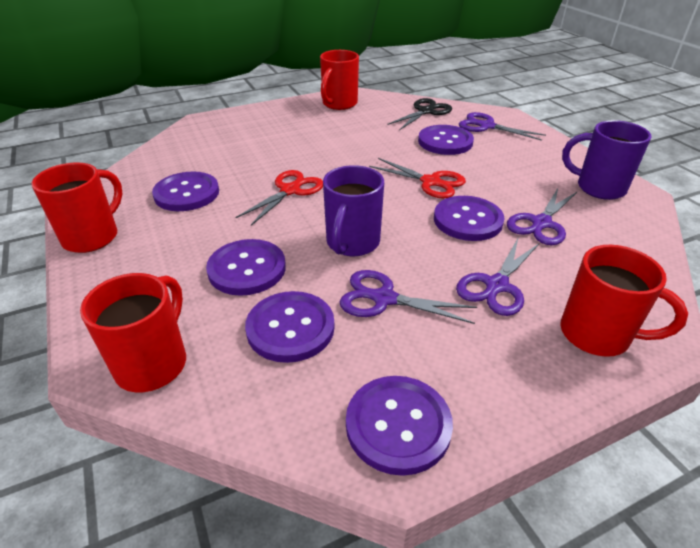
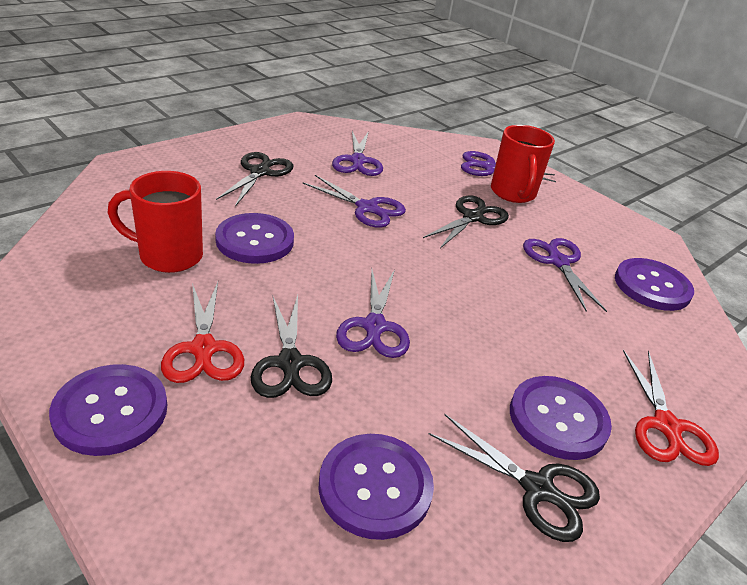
black scissors: [387,98,452,130] = 1 -> [216,152,293,207] [251,295,332,398] [423,195,509,248] [429,414,600,542] = 4
purple button: [152,171,219,211] [206,239,286,296] [245,291,335,363] [346,376,453,476] [418,125,474,155] [434,196,505,241] = 6 -> [49,364,167,456] [215,213,294,264] [318,434,434,540] [510,376,612,460] [615,258,694,311] = 5
purple mug: [323,165,384,256] [562,120,652,200] = 2 -> none = 0
purple scissors: [340,270,477,324] [456,239,539,316] [459,112,546,141] [507,188,577,245] = 4 -> [303,175,406,228] [332,131,383,176] [336,269,410,358] [461,151,556,182] [523,238,607,312] = 5
red mug: [31,162,123,253] [80,273,186,393] [320,50,359,110] [560,245,688,357] = 4 -> [108,171,203,273] [491,125,555,203] = 2

